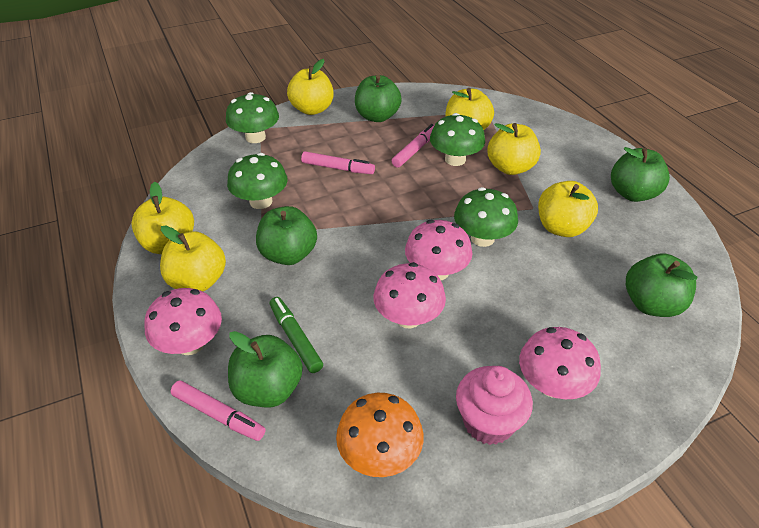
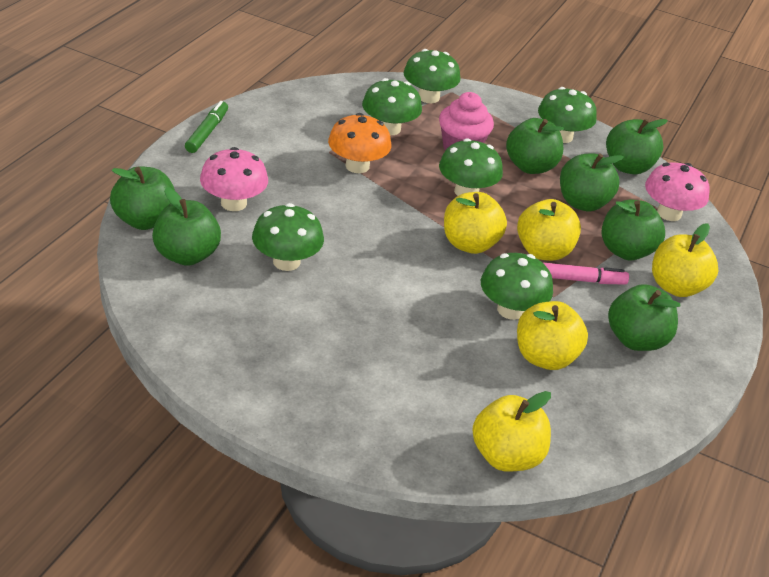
green apple: [228,331,303,407] [256,206,317,265] [355,75,402,122] [611,147,670,202] [626,254,698,317] = 5 -> [110,166,175,230] [152,187,221,266] [506,118,564,174] [560,153,624,211] [602,200,665,260] [606,119,668,174] [608,284,680,351] = 7
green mushroom: [226,92,279,143] [227,153,288,209] [430,113,485,166] [454,187,518,247] = 4 -> [252,203,324,271] [362,78,422,135] [404,49,461,103] [439,138,503,196] [481,253,553,320] [538,87,597,143] = 6
pink marker: [170,381,266,441] [301,151,375,174] [392,124,434,168] = 3 -> [542,262,629,285] = 1
pink mushroom: [144,288,222,355] [373,262,446,328] [405,220,472,280] [519,327,601,399] = 4 -> [200,147,268,211] [645,162,710,221] = 2
yellow apple: [131,182,194,254] [160,226,226,291] [287,59,334,115] [446,88,494,130] [487,123,541,175] [538,181,598,237] = 6 -> [444,192,507,254] [472,391,551,472] [517,199,581,261] [517,301,588,370] [652,223,718,297] = 5

